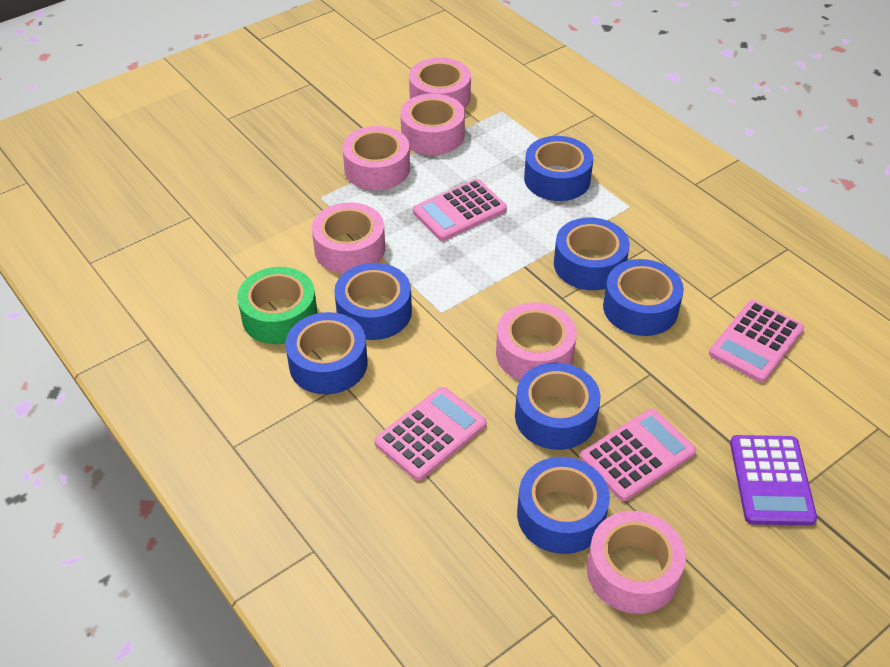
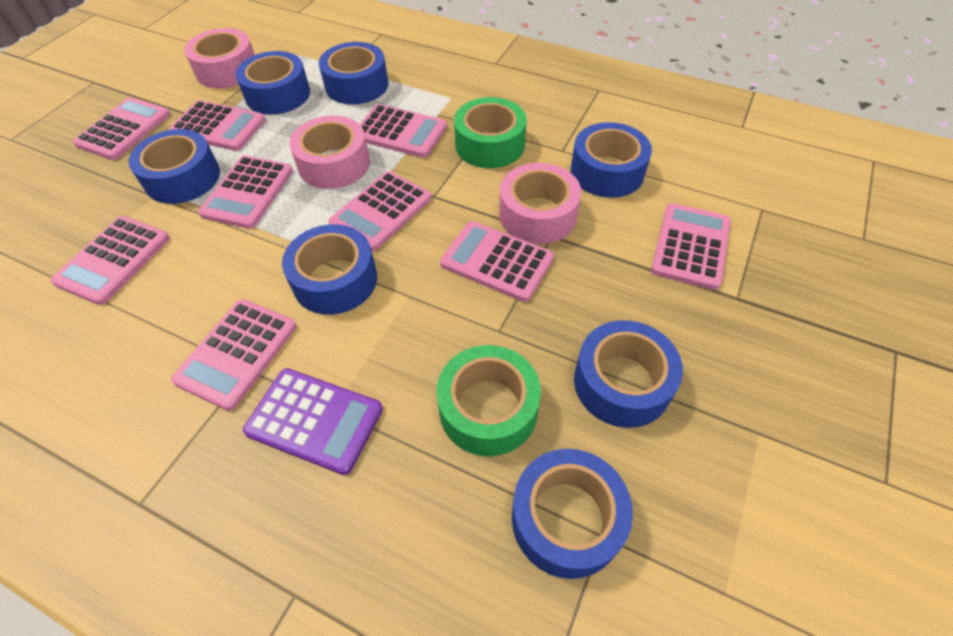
green tape: [237,267,317,344] = 1 -> [436,345,541,456] [454,97,527,168] = 2
pink calculator: [375,387,486,481] [413,179,507,241] [580,409,696,501] [709,300,804,383] = 4 -> [51,216,170,305] [73,97,170,160] [169,100,266,151] [171,299,296,411] [198,155,293,229] [328,171,431,251] [360,104,447,158] [440,221,554,302] [651,203,731,290] = 9
pink tape: [312,202,385,274] [342,126,410,190] [400,94,465,155] [409,58,471,109] [496,302,577,380] [587,511,686,614] = 6 -> [184,28,255,88] [289,116,370,189] [499,163,581,244] = 3

